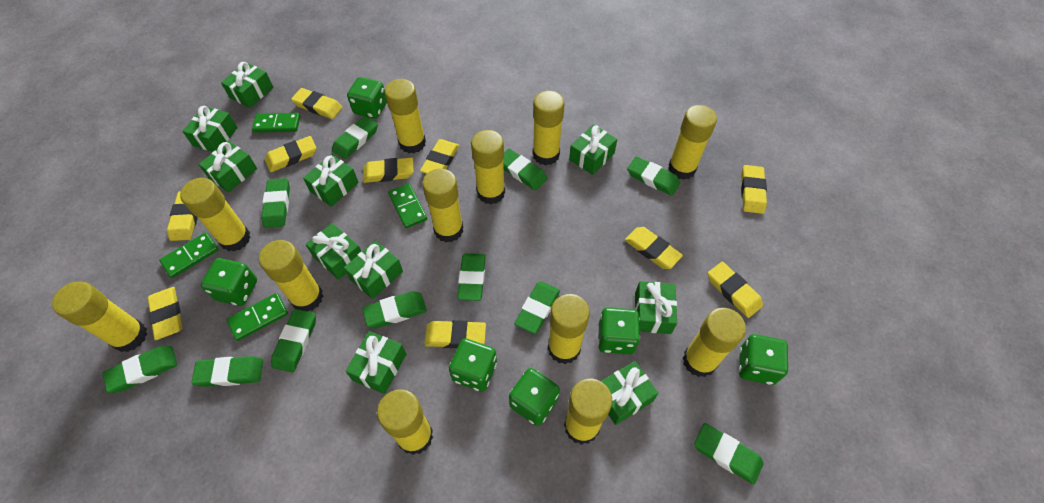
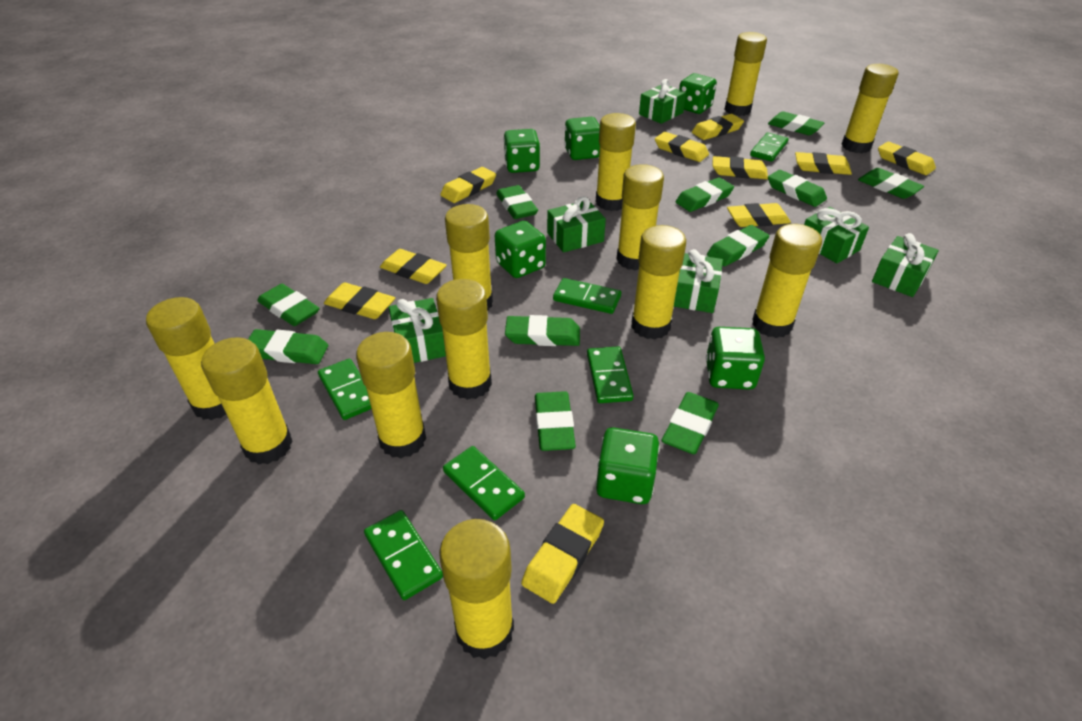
green domino: [159,232,219,278] [227,293,288,341] [252,113,300,132] [388,183,427,228] = 4 -> [318,359,371,420] [364,510,443,600] [443,446,525,520] [553,278,621,314] [587,346,634,403] [750,133,789,162] = 6
green gift: [182,106,238,152] [198,141,257,193] [221,62,273,108] [303,154,359,207] [306,223,361,280] [344,240,403,299] [345,331,406,394] [569,125,617,175] [601,361,658,425] [635,281,677,334] = 10 -> [389,298,446,363] [547,196,606,253] [639,79,686,124] [674,249,723,313] [804,207,869,263] [872,233,939,297] = 6

